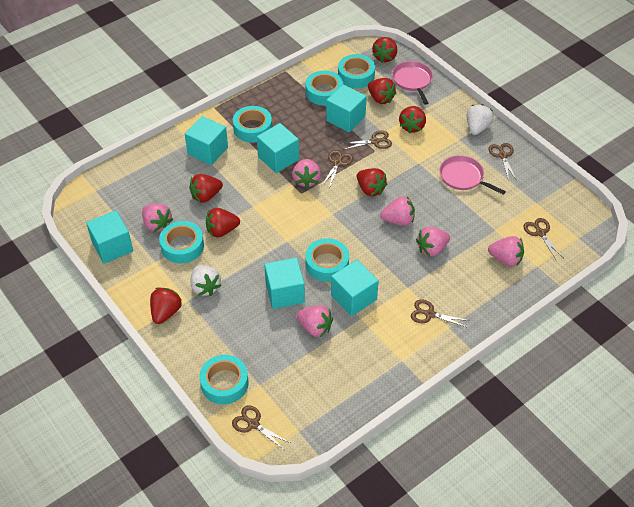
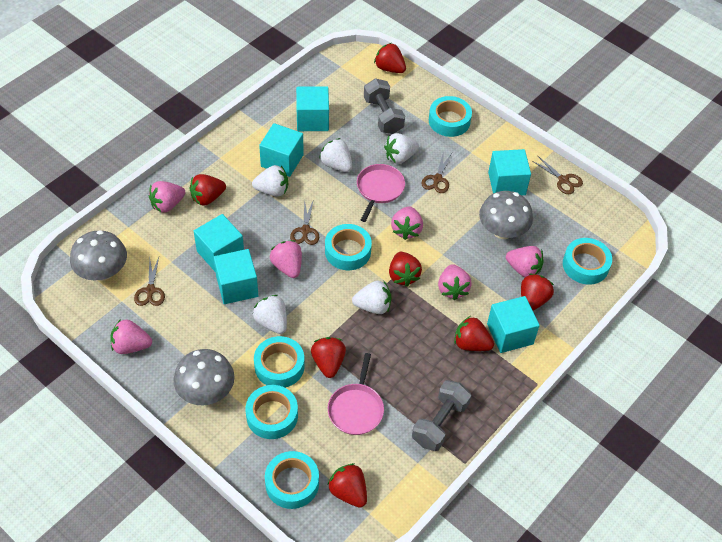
brown scissors: [232,405,290,449] [322,150,353,188] [341,131,392,150] [411,299,470,328] [489,143,517,181] [524,218,564,261] = 6 -> [134,257,165,306] [290,199,319,245] [422,151,452,193] [532,156,583,194] = 4
grey dumbbell: none = 0 -> [364,79,405,134] [412,380,471,451] = 2
grey mushroom: none = 0 -> [70,230,127,281] [173,349,235,405] [479,191,533,239] = 3
white strawberry: [191,265,222,296] [467,104,494,135] = 2 -> [252,165,288,197] [253,295,287,334] [319,138,352,172] [352,281,391,314] [384,133,419,164] = 5

